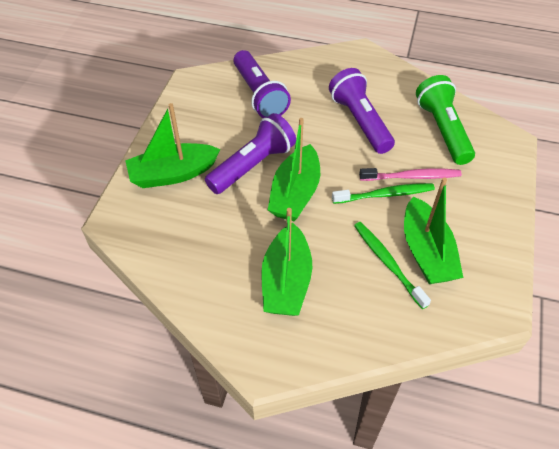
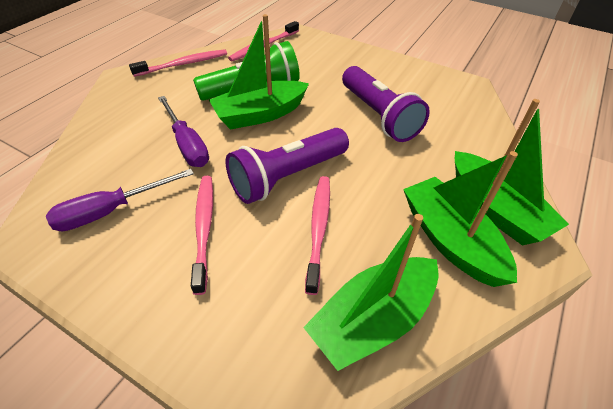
green toothbrush: [332,183,435,204] [354,222,431,309] = 2 -> none = 0
pink toothbrush: [359,168,462,181] = 1 -> [129,49,227,77] [191,176,213,295] [228,21,299,61] [305,176,330,295] = 4
purple flashlight: [205,113,296,194] [233,50,291,118] [329,68,395,154] = 3 -> [226,128,349,204] [342,66,430,142] = 2
purple screwdriver: none = 0 -> [46,169,194,231] [158,96,209,167] = 2

